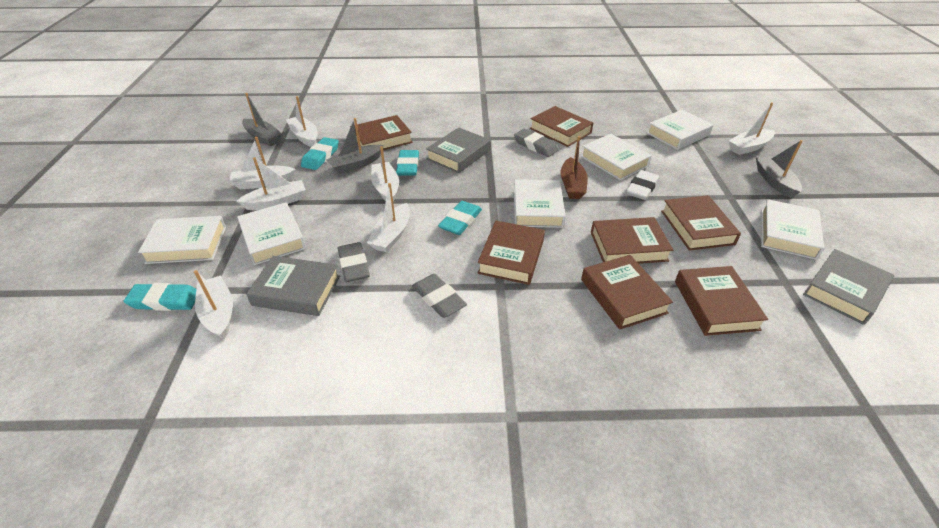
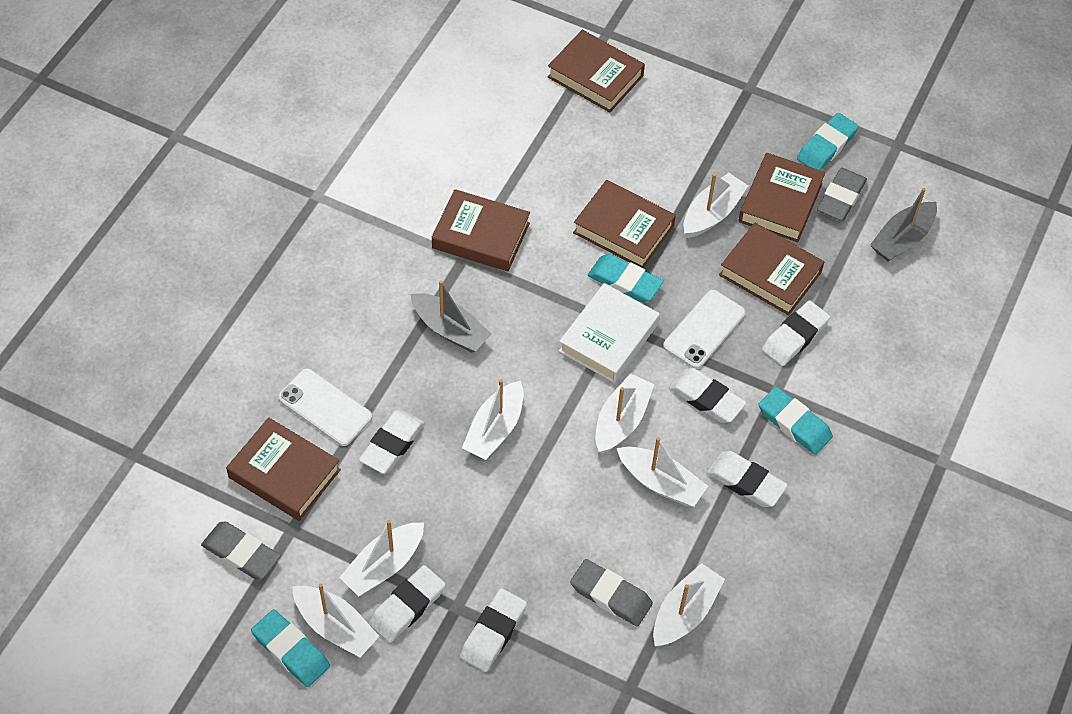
brown boat: [560,136,588,199] = 1 -> none = 0
brown book: [350,115,413,150] [478,221,545,285] [530,106,593,147] [581,255,673,329] [591,217,673,264] [661,195,741,251] [675,266,768,336] = 7 -> [226,417,341,521] [432,189,530,271] [548,30,645,112] [573,180,676,268] [719,223,824,315] [739,153,825,242] = 6
grey boat: [242,93,282,146] [326,118,384,174] [756,140,803,198] = 3 -> [411,280,491,353] [870,188,937,262] = 2
grey book: [246,256,340,316] [426,127,491,173] [803,249,894,325] = 3 -> none = 0
white book: [138,216,226,264] [237,202,306,265] [514,179,566,228] [581,134,652,181] [647,110,713,150] [761,199,824,260] = 6 -> [559,283,660,383] = 1
white eraser: [626,170,659,200] = 1 -> [359,410,425,474] [368,565,446,643] [460,588,527,672] [669,368,746,423] [706,451,788,507] [762,300,830,366] = 6
white phone: none = 0 -> [278,368,372,446] [663,290,746,369] = 2

